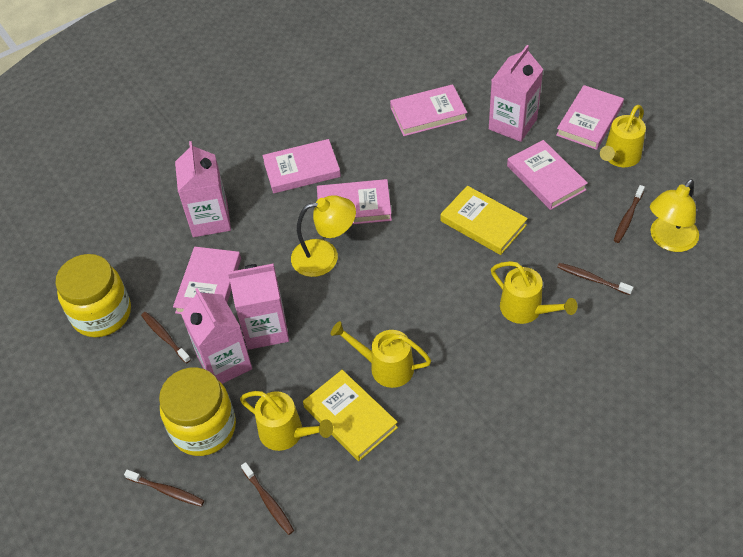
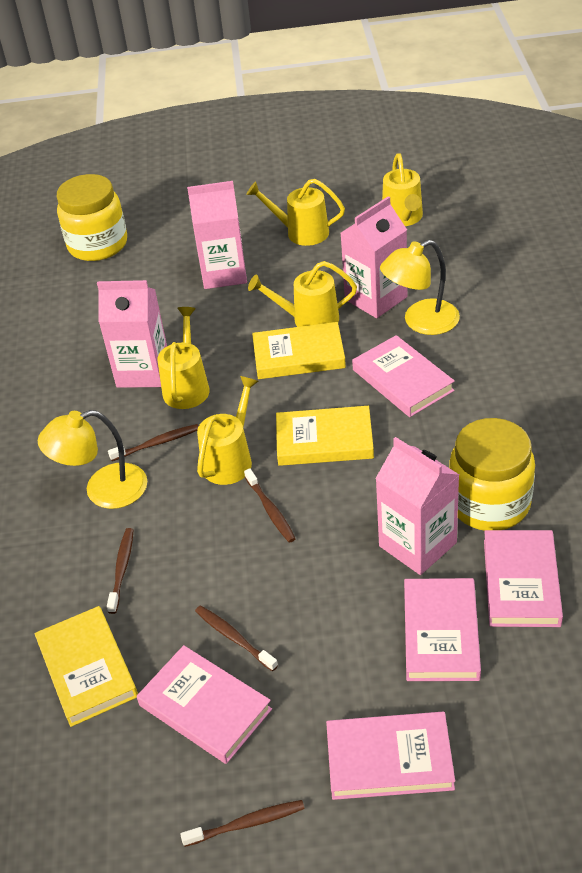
pink book: [173,247,241,314] [262,139,341,194] [317,179,392,224] [390,84,467,136] [507,140,588,210] [556,85,624,150] = 6 -> [137,645,272,764] [326,712,455,800] [352,335,455,417] [404,578,481,681] [484,530,563,627] = 5
yellow book: [303,370,398,461] [441,186,528,255] = 2 -> [34,606,138,727] [252,322,346,379] [276,406,374,466] = 3
yellow watering can: [240,391,333,451] [331,321,431,388] [491,261,577,324] [600,105,646,167] = 4 -> [157,307,210,409] [197,376,259,485] [246,179,345,246] [248,261,357,327] [382,153,423,226] = 5

